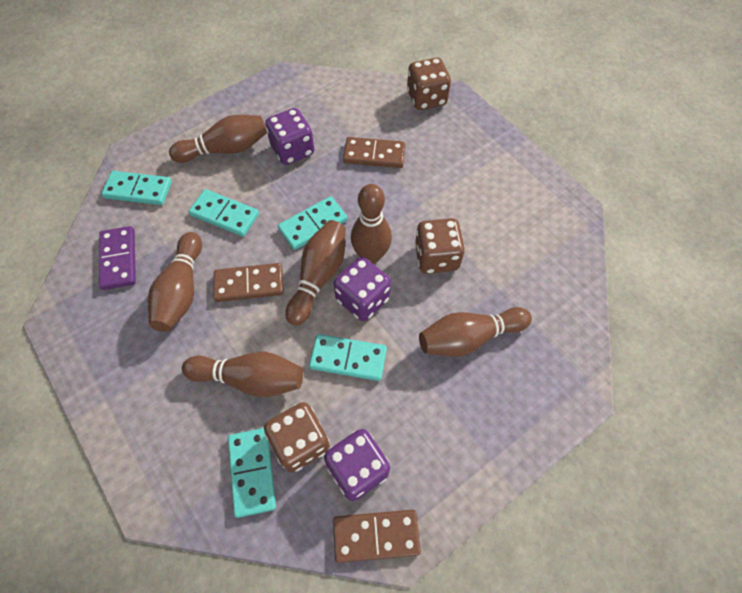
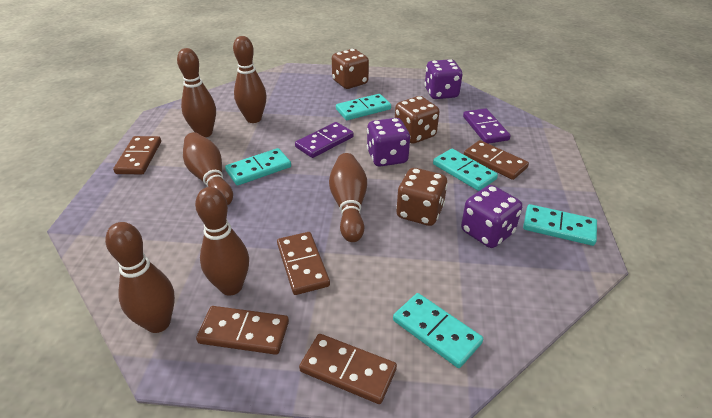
brown domino: [213,263,284,302] [333,510,421,563] [343,137,405,168] = 3 -> [113,136,161,174] [196,306,289,355] [277,232,330,295] [299,334,397,404] [464,140,529,180] = 5
purple domino: [99,226,136,290] = 1 -> [295,122,354,158] [463,108,511,144] = 2

